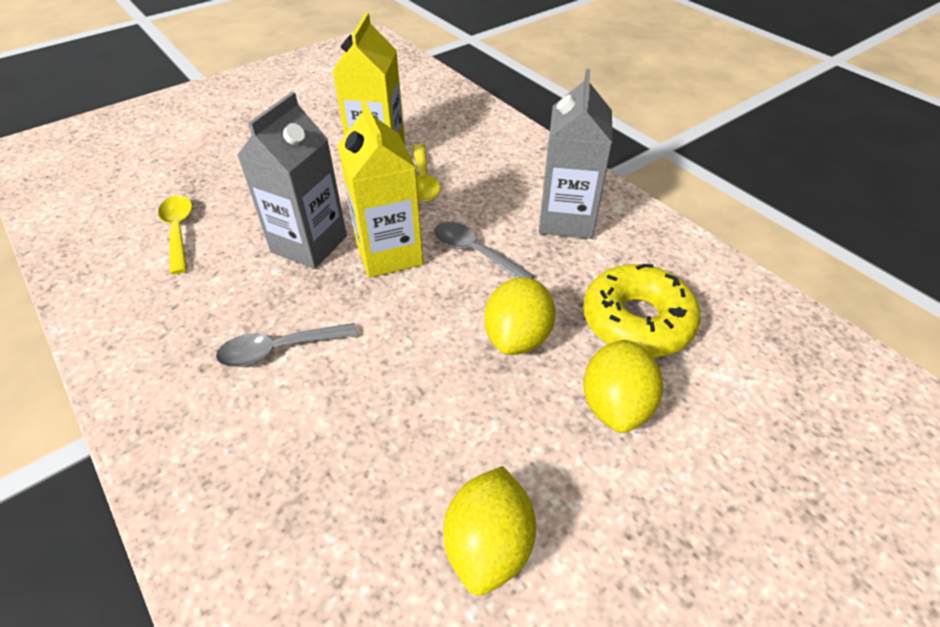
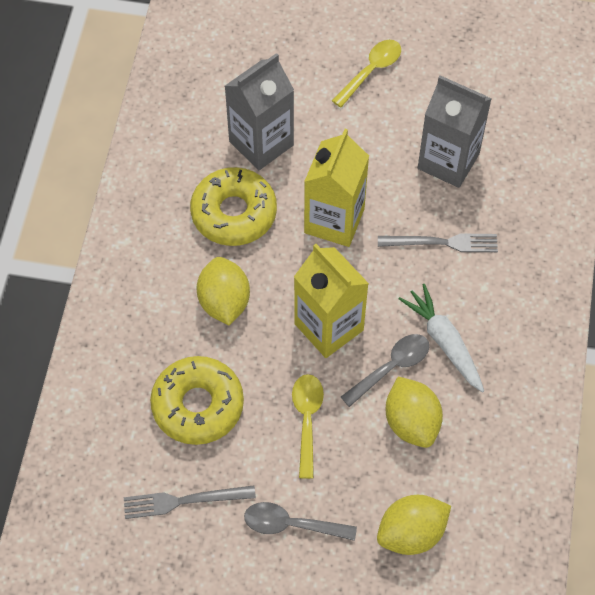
grey fork: none = 0 -> [124,485,256,519] [378,233,498,252] = 2
white carrot: none = 0 -> [399,284,484,393] = 1
yellow donut: [583,264,700,357] = 1 -> [150,356,244,445] [190,167,277,246] = 2

